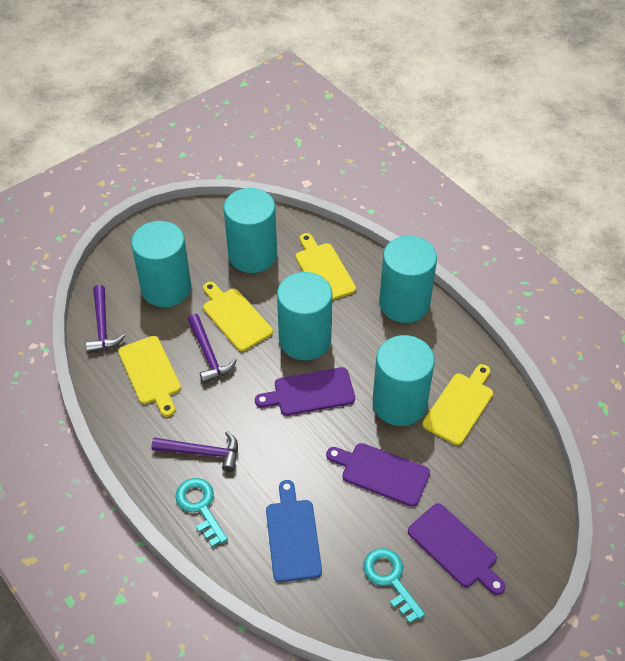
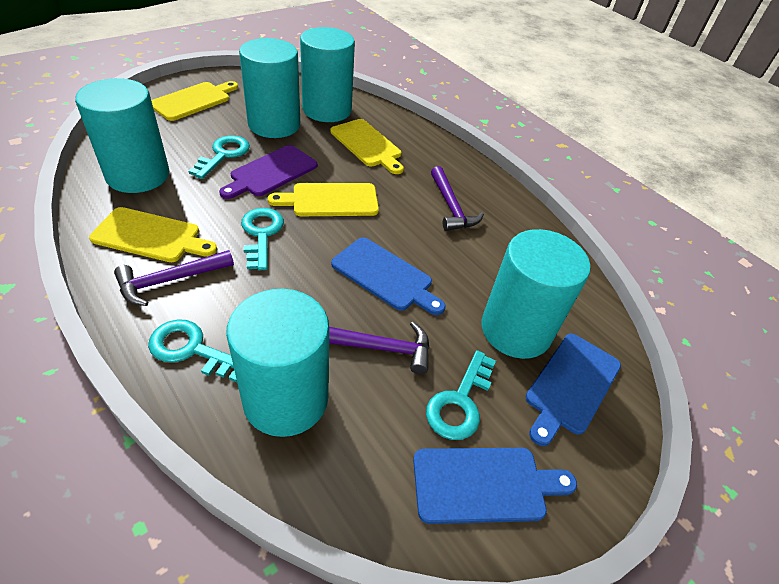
blue cutting board: [266,480,322,582] = 1 -> [331,238,446,315] [413,448,577,524] [525,334,621,446] = 3
purple cutting board: [255,367,355,416] [326,443,430,507] [408,503,505,595] = 3 -> [219,145,317,199] = 1
turquoise key: [175,478,228,547] [363,548,425,624] = 2 -> [148,319,237,382] [188,135,250,179] [241,208,284,270] [426,350,496,440] = 4

